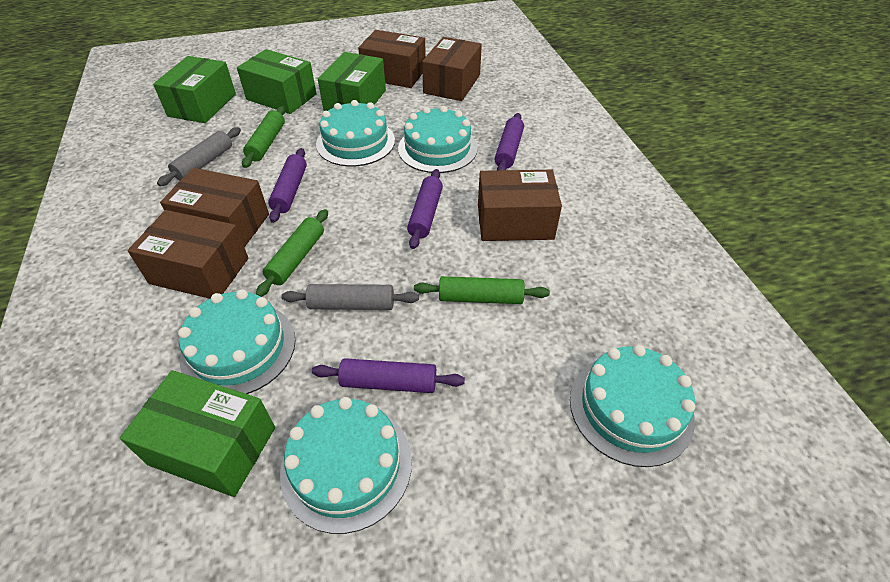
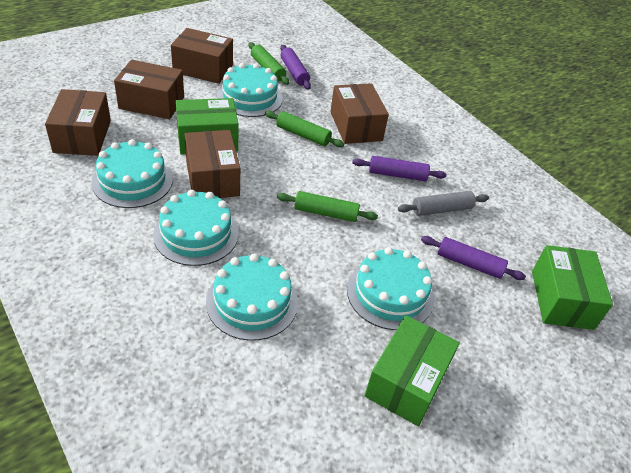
green box: [120,370,275,497] [153,56,236,123] [237,49,317,114] [318,52,386,111] = 4 -> [176,98,239,155] [364,315,460,426] [532,245,613,330] = 3
grey rolling pin: [157,127,241,186] [281,284,419,310] = 2 -> [398,191,489,216] = 1
purple rolling pin: [268,148,307,223] [312,358,465,393] [407,169,443,249] [495,113,524,170] = 4 -> [280,45,311,90] [352,156,447,181] [421,236,526,280] = 3

